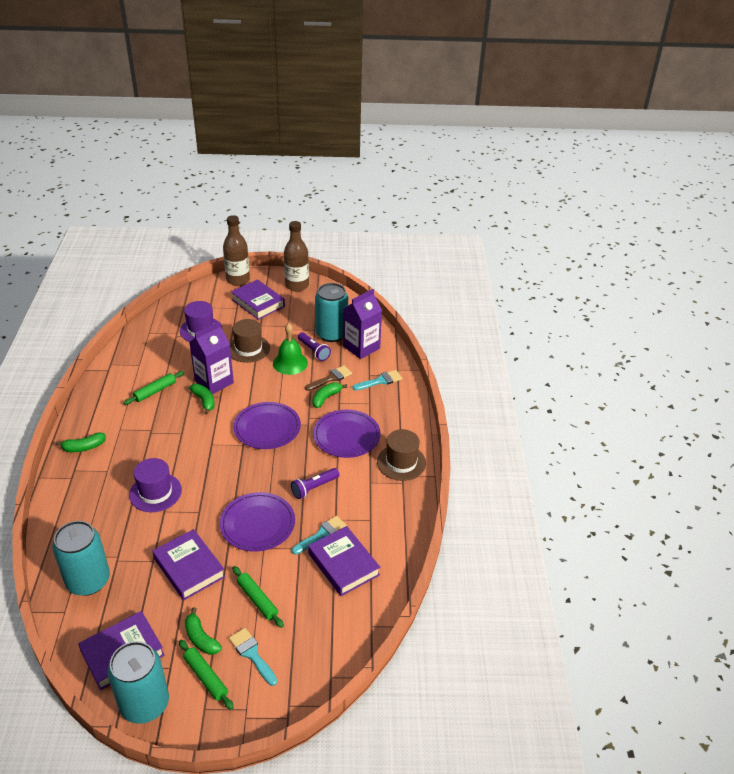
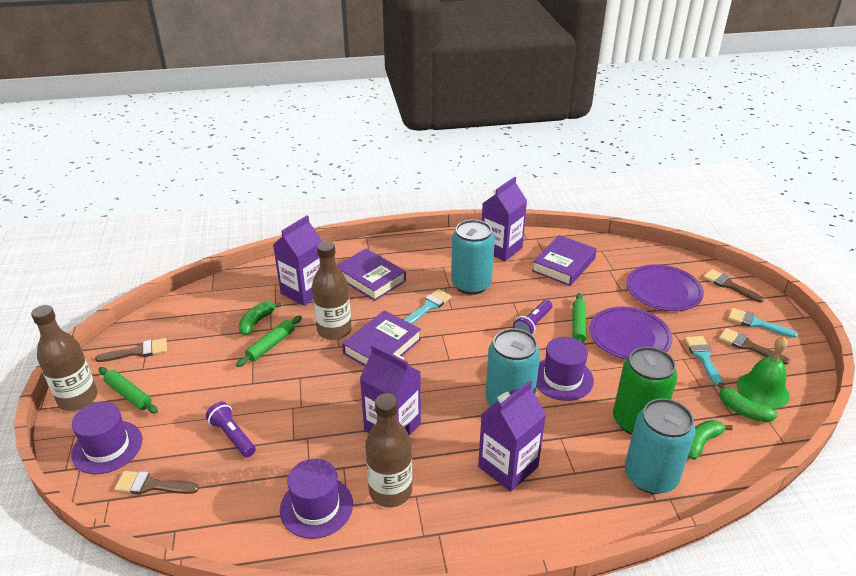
brown bottle: [223,215,250,286] [284,221,309,291] = 2 -> [31,305,98,411] [312,241,352,340] [365,393,412,507] = 3
brown brush: [305,365,352,391] = 1 -> [95,338,167,362] [114,471,199,494] [703,269,764,303] [719,328,790,365] = 4
brown hat: [230,319,270,363] [377,429,426,481] = 2 -> none = 0
green banana: [56,432,106,452] [185,607,222,655] [189,384,215,415] [312,382,347,408] = 4 -> [239,302,281,335] [688,420,733,460] [718,382,778,423] = 3
green can: none = 0 -> [613,347,678,435] = 1
purple book: [78,611,165,690] [152,529,225,600] [231,279,285,320] [308,526,380,596] = 4 -> [337,249,406,301] [342,310,421,366] [532,235,597,286] = 3
purple carton: [189,322,234,394] [343,289,382,359] = 2 -> [273,215,322,306] [360,344,421,436] [478,380,546,492] [482,177,527,261] = 4
purple hat: [129,458,182,512] [180,301,222,342] = 2 -> [71,402,142,474] [280,459,353,539] [536,337,594,401] = 3
purple plate: [220,492,295,552] [233,402,301,449] [313,410,381,458] = 3 -> [590,307,672,359] [626,264,704,311] = 2

